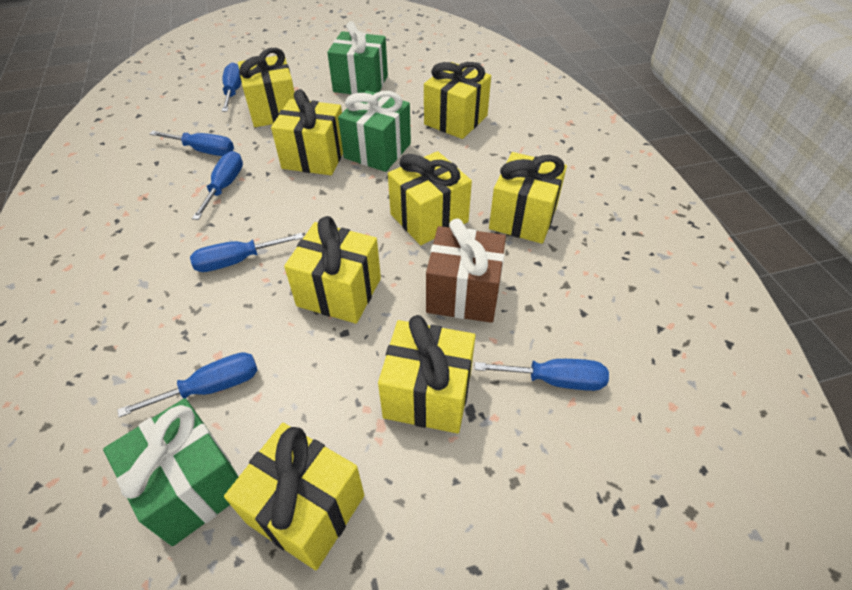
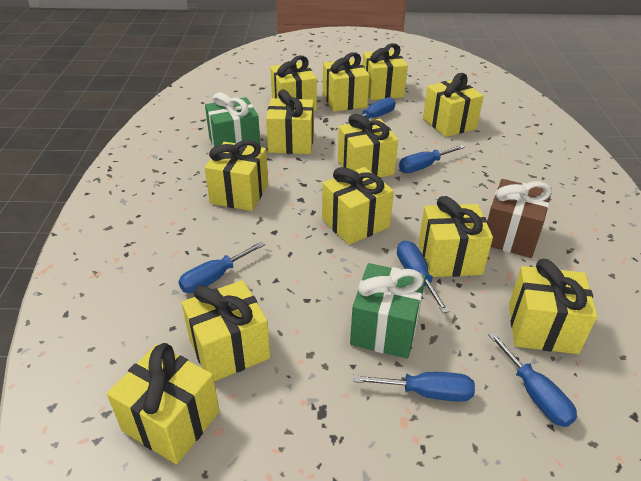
green gift: [103,398,239,546] [327,21,388,94] [338,90,411,172] = 3 -> [205,92,261,148] [350,263,426,359] = 2
yellow gift: [224,423,364,570] [238,48,294,127] [271,89,343,175] [284,216,381,324] [378,315,475,433] [388,151,472,245] [424,62,491,139] [489,152,567,244] = 8 -> [107,343,220,464] [182,280,270,381] [205,140,268,211] [266,89,314,154] [270,56,317,111] [322,167,394,245] [323,52,370,112] [338,114,398,177] [363,43,408,100] [419,196,493,277] [423,73,484,137] [509,259,597,354] = 12

